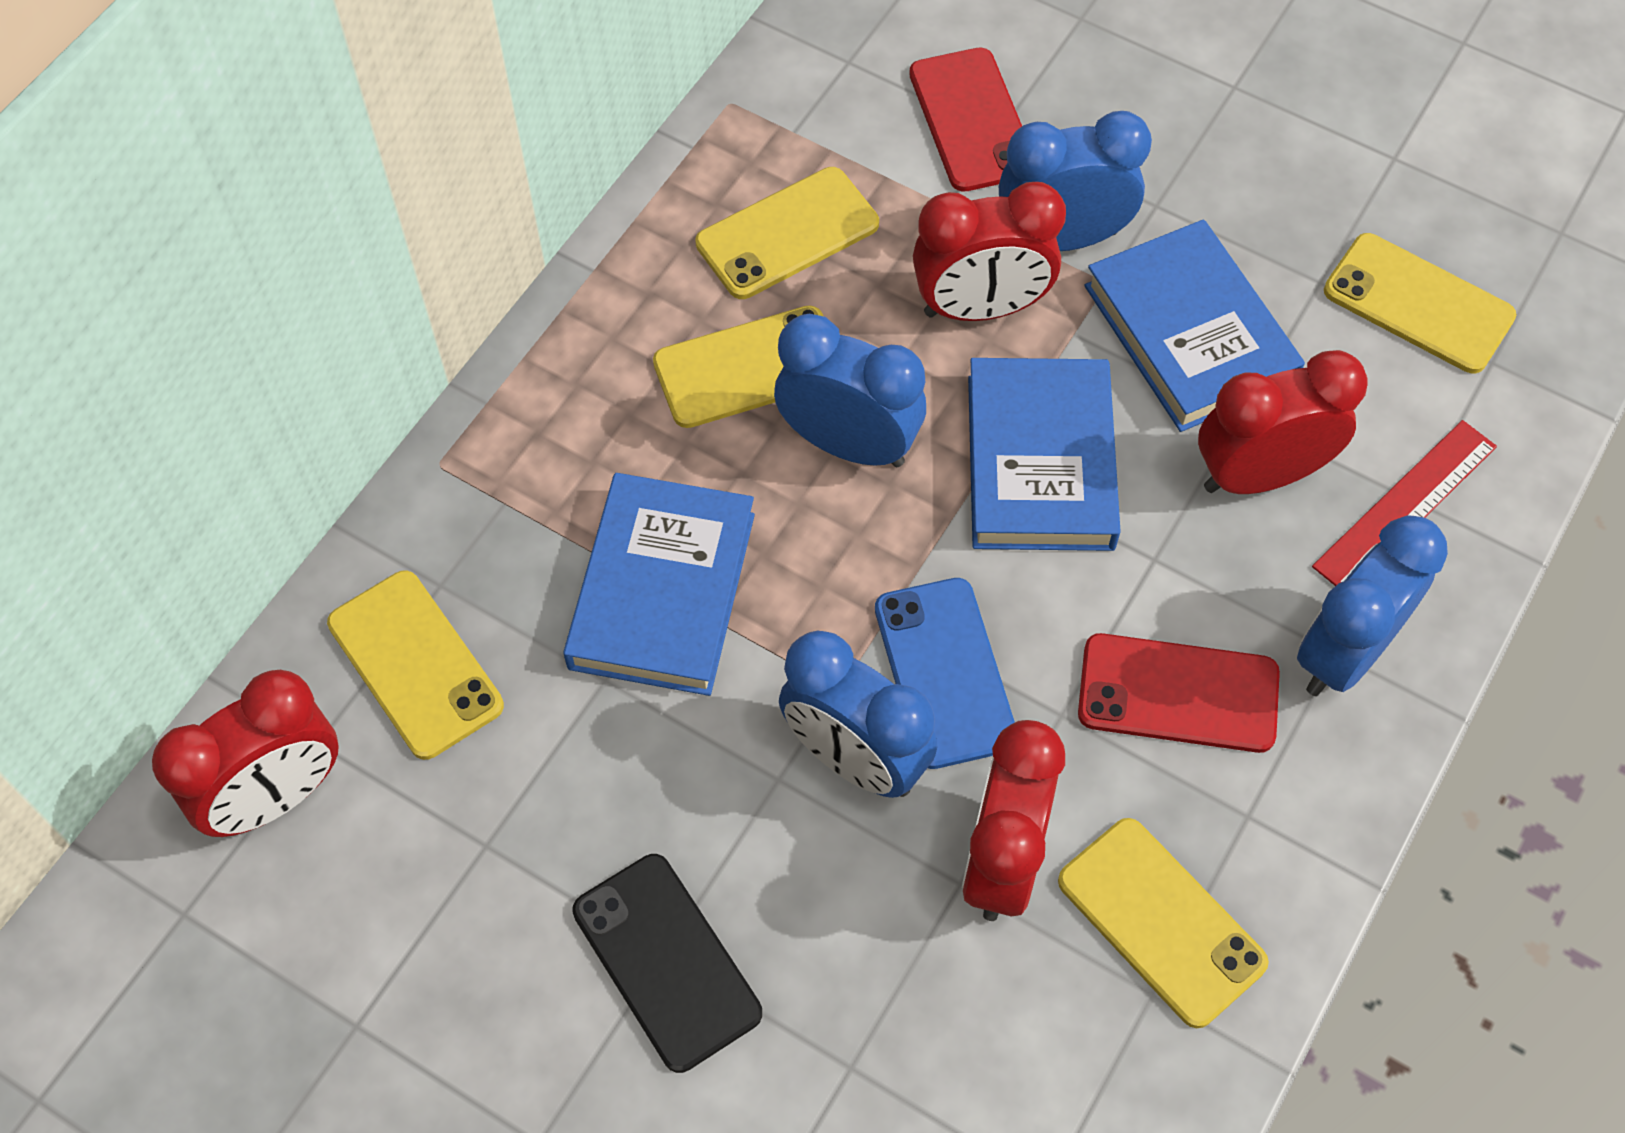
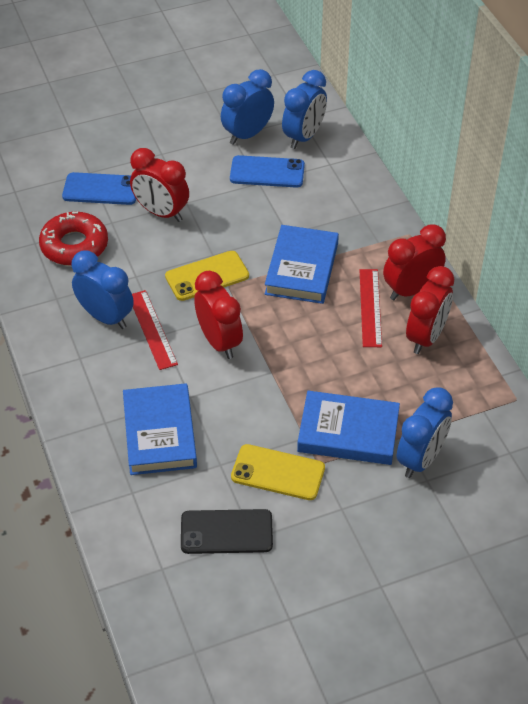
blue phone: [875,578,1015,769] = 1 -> [62,172,136,205] [230,155,305,188] = 2
red donut: none = 0 -> [39,212,108,266] = 1
red phone: [909,47,1022,192] [1078,633,1280,753] = 2 -> none = 0
red ruler: [1312,420,1497,586] = 1 -> [132,290,178,370] [360,269,382,347] = 2
yellow phone: [327,571,504,760] [653,305,823,428] [695,167,879,299] [1058,818,1269,1028] [1324,233,1516,373] = 5 -> [165,251,249,301] [231,444,325,500] = 2

